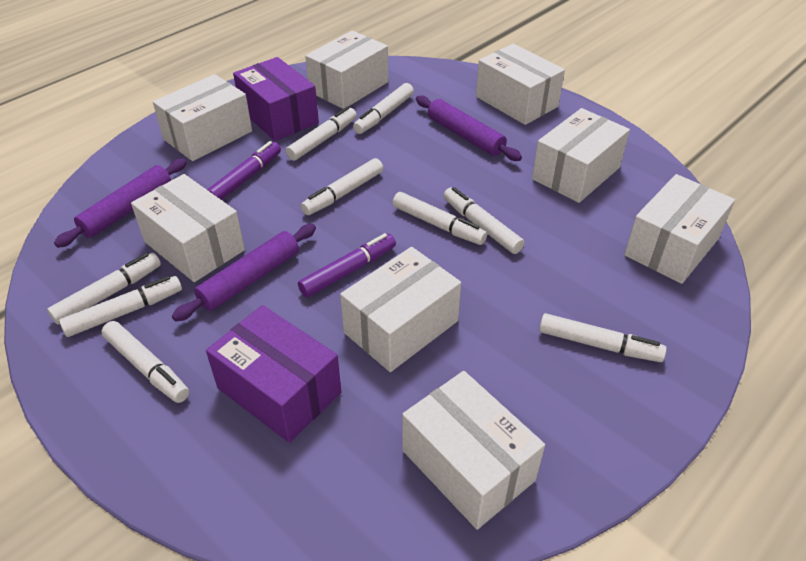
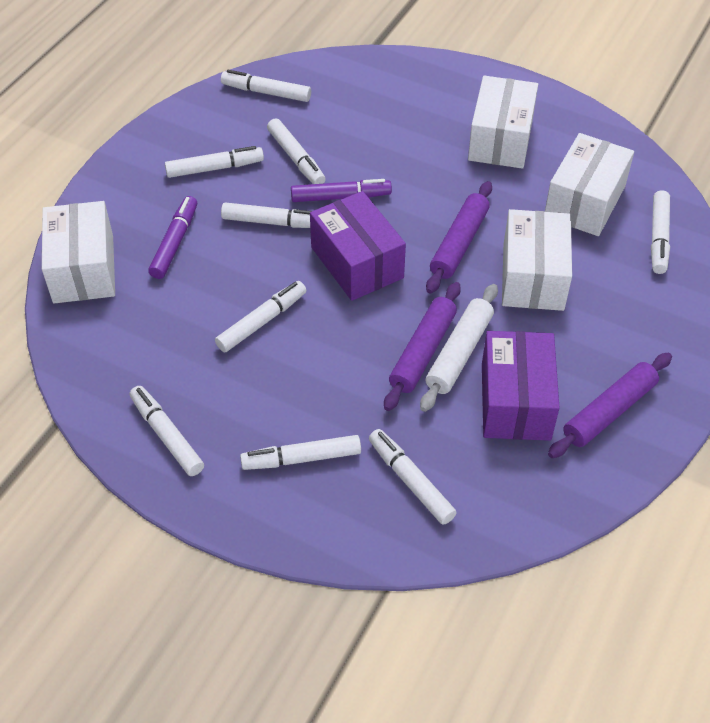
white box: [131,174,245,282] [153,74,252,161] [305,30,388,109] [340,247,461,372] [402,371,545,530] [476,44,565,125] [532,108,630,203] [624,174,735,284] = 8 -> [42,201,115,303] [468,76,538,169] [502,209,572,311] [545,133,634,236] = 4
white rolling pin: none = 0 -> [420,284,498,412] = 1

